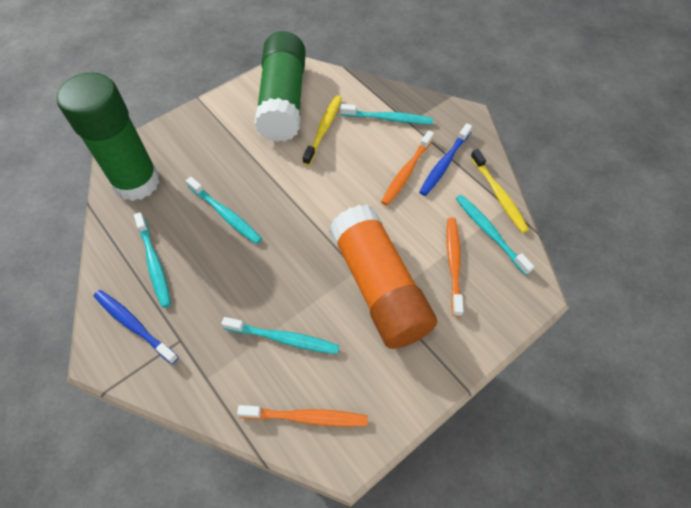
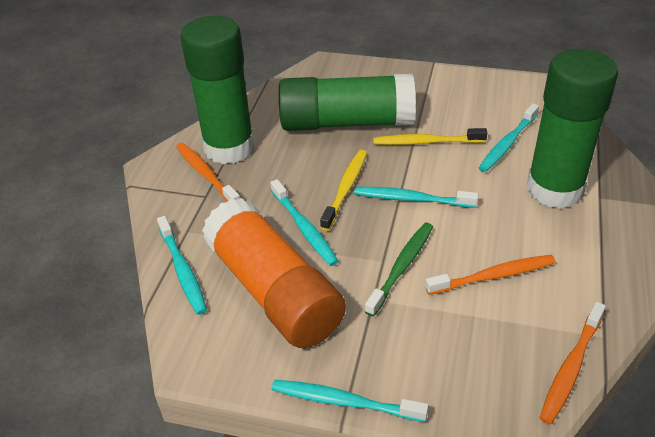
blue toothbrush: [94,290,179,364] [419,123,472,196] = 2 -> none = 0
green glue stick: [57,72,160,201] [254,31,306,142] = 2 -> [180,16,255,164] [279,74,416,131] [526,49,618,209] = 3
green toothbrush: none = 0 -> [365,223,433,317] = 1

